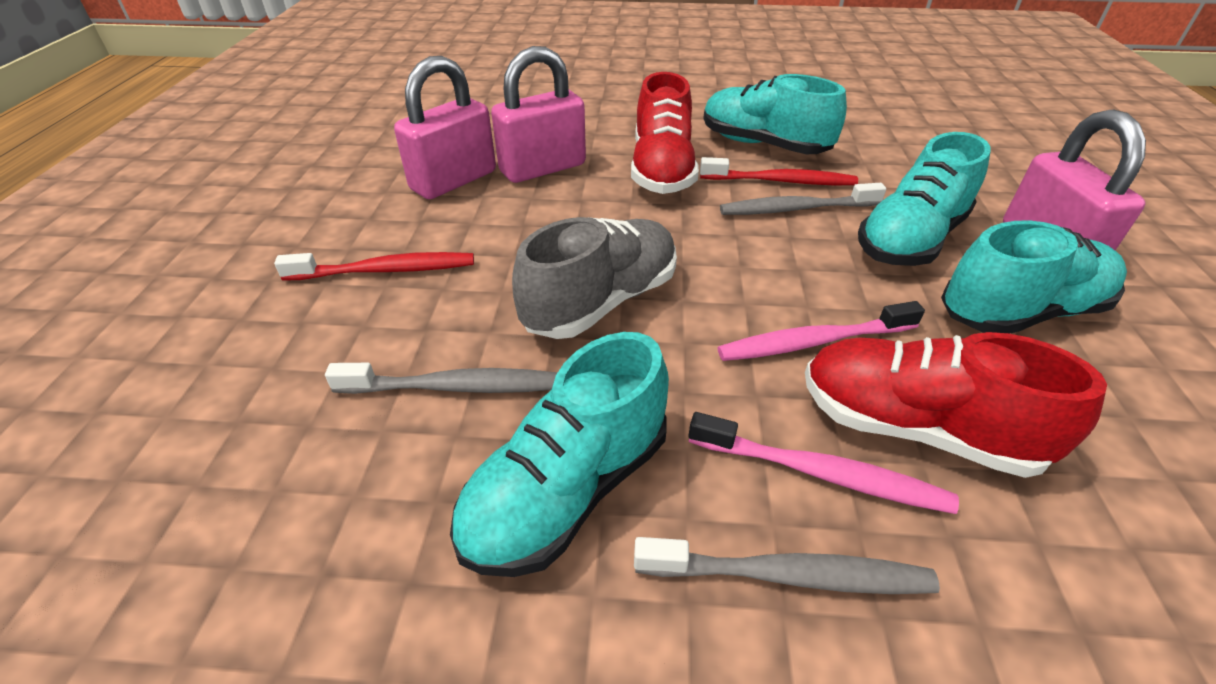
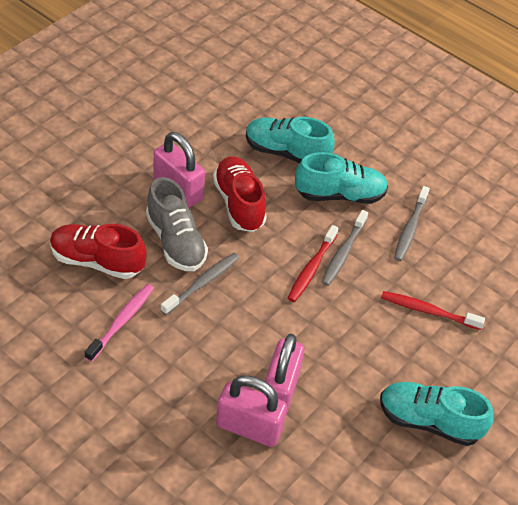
pink toothbrush: [688,412,959,514] [717,301,925,361] = 2 -> [85,284,154,362] = 1
turquoise shoe: [450,332,669,577] [703,74,847,154] [858,132,991,266] [941,220,1127,334] = 4 -> [246,117,335,163] [295,152,388,204] [380,382,494,446] = 3

